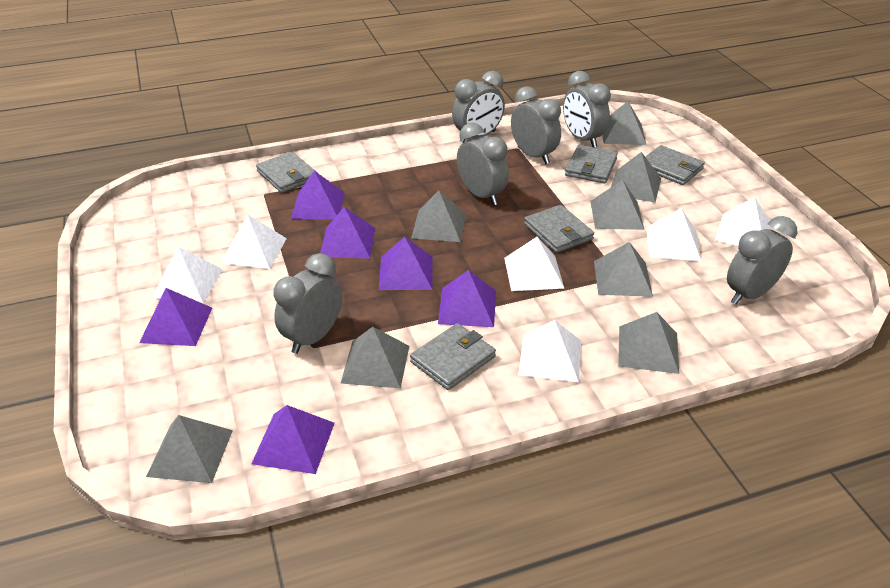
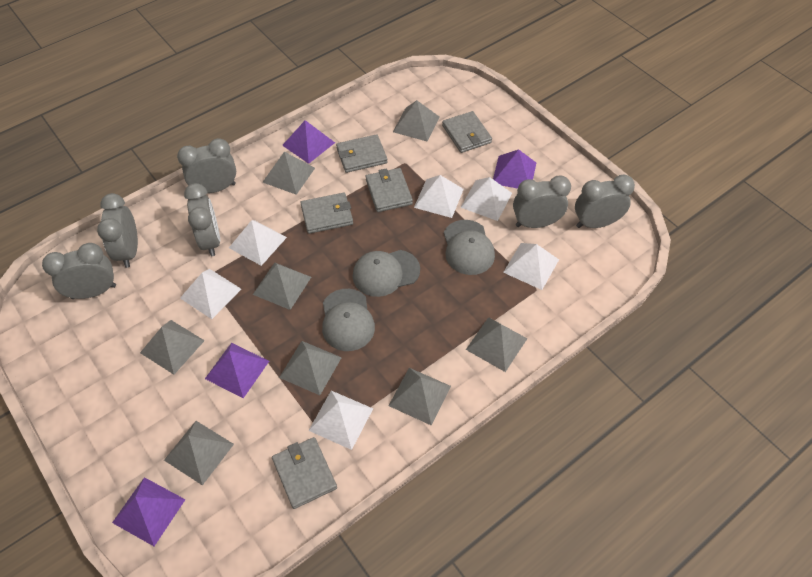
grey cap: none = 0 -> [322,289,375,351] [353,250,420,297] [444,220,495,275] = 3
purple pyramid: [139,288,212,346] [251,405,335,474] [291,171,345,220] [320,207,375,259] [379,237,432,290] [438,270,496,327] = 6 -> [112,477,186,546] [205,343,269,398] [282,120,335,164] [493,149,536,189] = 4

